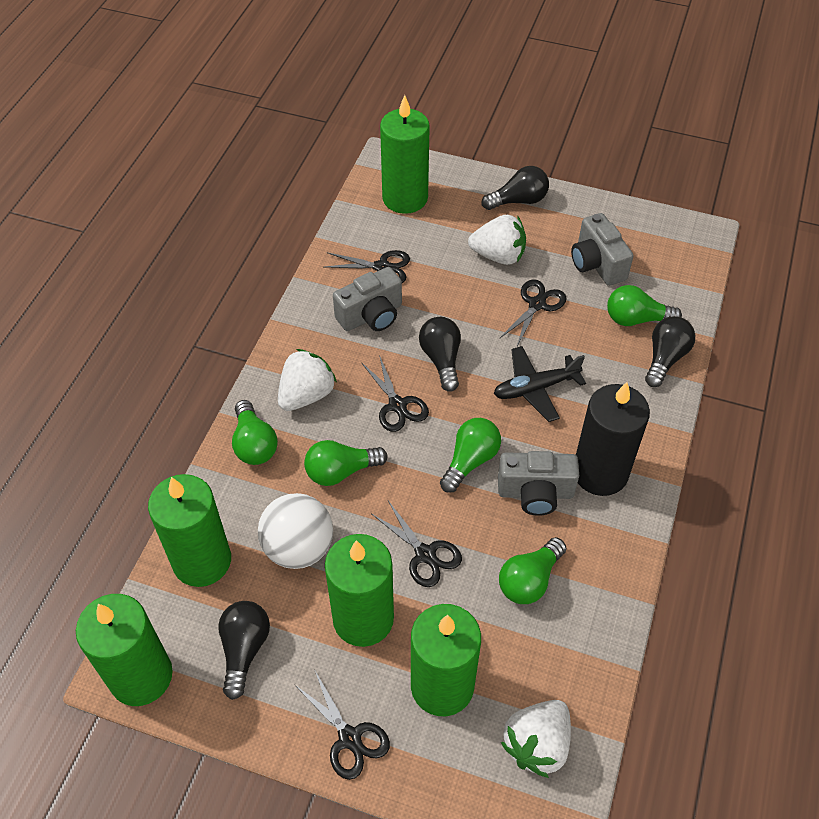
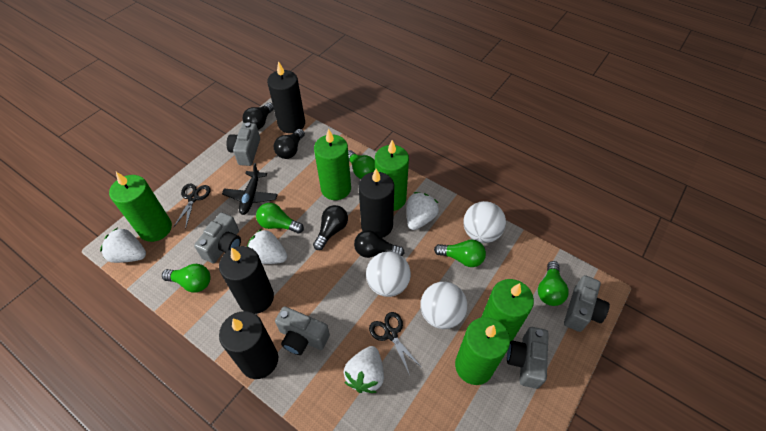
black candle: [576,382,650,496] = 1 -> [219,246,274,314] [219,311,278,379] [267,61,305,133] [358,169,394,238] = 4
black scissors: [295,671,390,780] [324,250,410,283] [361,355,429,432] [372,501,462,587] [499,280,567,346] = 5 -> [173,184,210,229] [369,312,422,375] = 2
grey camera: [333,267,402,331] [498,451,579,516] [571,213,633,286] = 3 -> [194,212,241,263] [226,122,260,166] [275,306,330,355] [507,327,549,389] [564,275,610,332] = 5
white ball: [258,493,333,569] = 1 -> [366,252,411,297] [420,282,467,329] [463,201,506,243] = 3
white strawberry: [278,349,337,411] [468,215,526,265] [501,700,571,778] = 3 -> [100,228,146,263] [247,229,287,264] [344,346,384,393] [407,192,439,230] = 4

